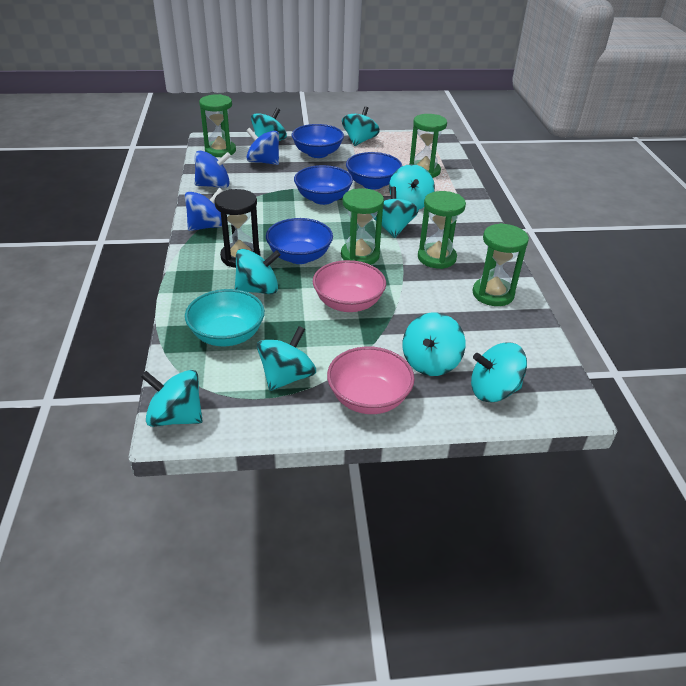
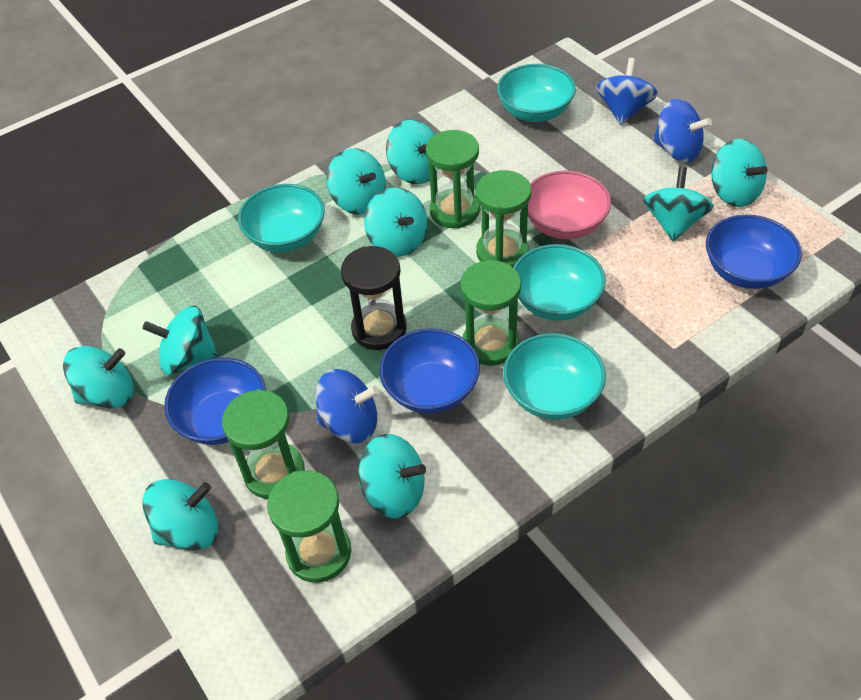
blue bowl: [266,218,333,264] [292,124,344,158] [294,165,353,205] [346,152,402,190] = 4 -> [164,357,266,445] [379,328,480,413] [706,215,802,289] = 3
pink bowl: [313,260,386,312] [327,347,415,414] = 2 -> [528,171,611,239] = 1
turquoise bowl: [185,289,265,346] = 1 -> [238,184,325,252] [497,64,576,122] [503,333,606,420] [513,244,606,321] = 4

